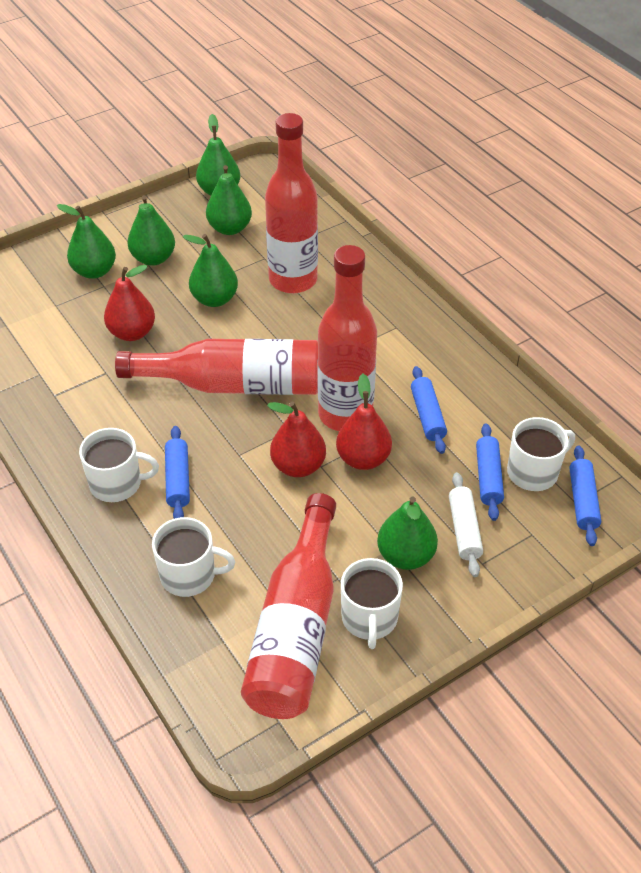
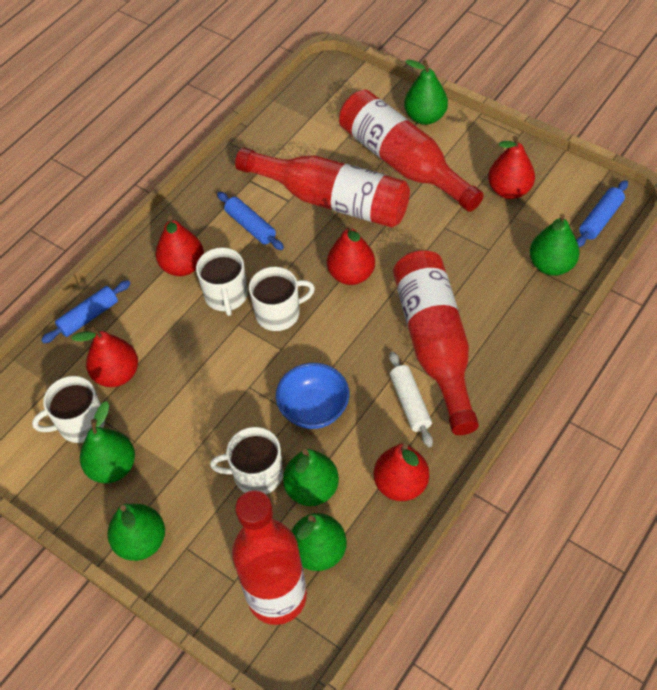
blue bowl: none = 0 -> [276,363,349,429] = 1
blue rolling pin: [165,426,190,519] [411,366,447,454] [476,424,504,521] [569,445,601,546] = 4 -> [41,280,131,343] [217,192,284,250] [576,180,628,247] = 3
red pear: [104,265,155,341] [267,402,326,477] [336,374,392,470] = 3 -> [71,327,138,387] [156,216,204,276] [327,224,375,285] [374,444,429,501] [488,135,535,199] = 5

